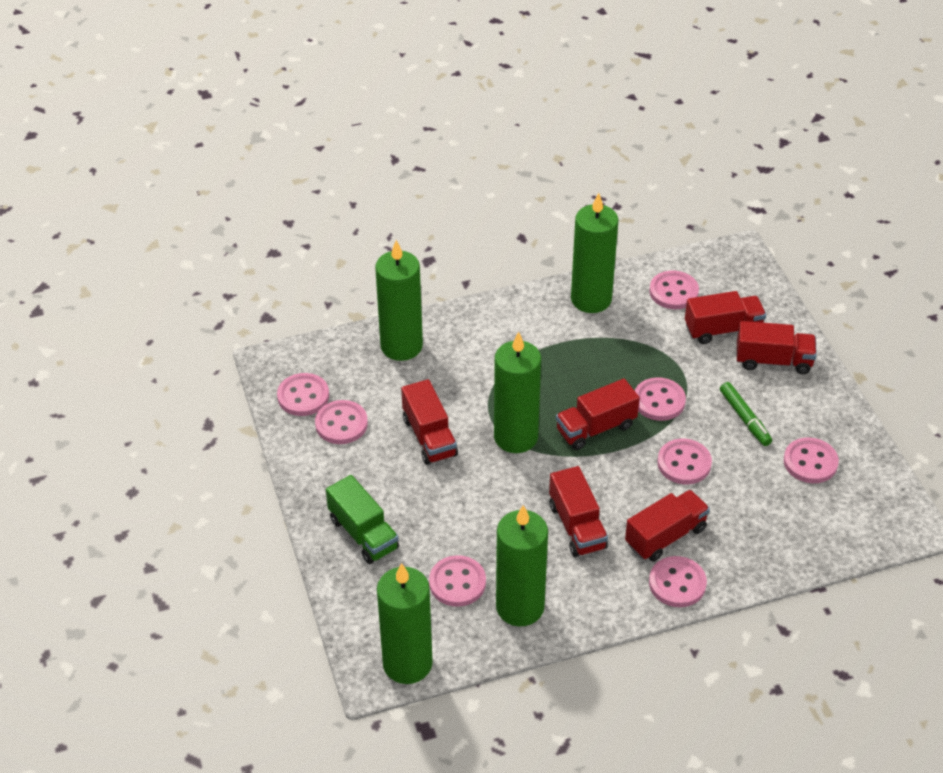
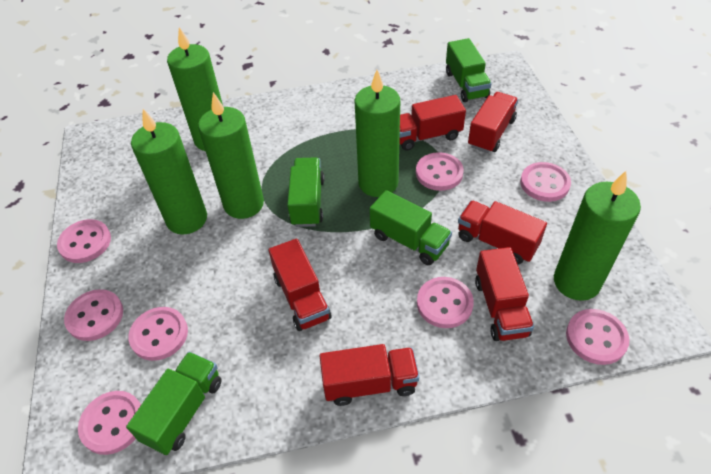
green marker: [720,382,772,446] = 1 -> none = 0
green truck: [326,475,399,564] = 1 -> [126,352,222,455] [287,157,325,227] [370,190,452,265] [446,38,492,102] = 4

